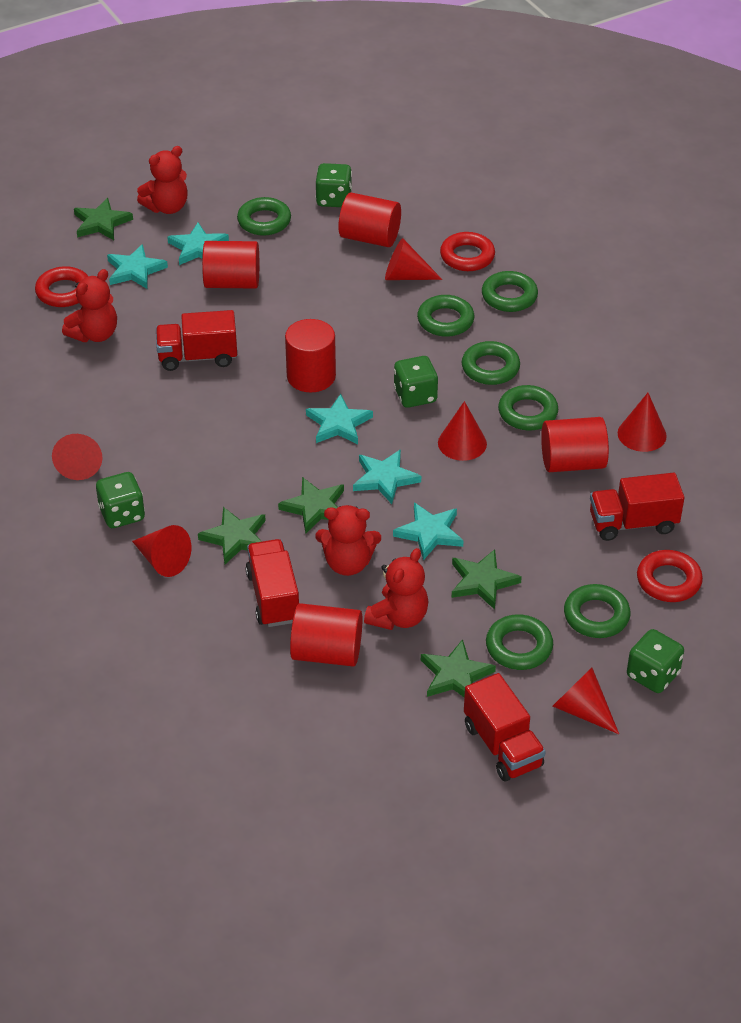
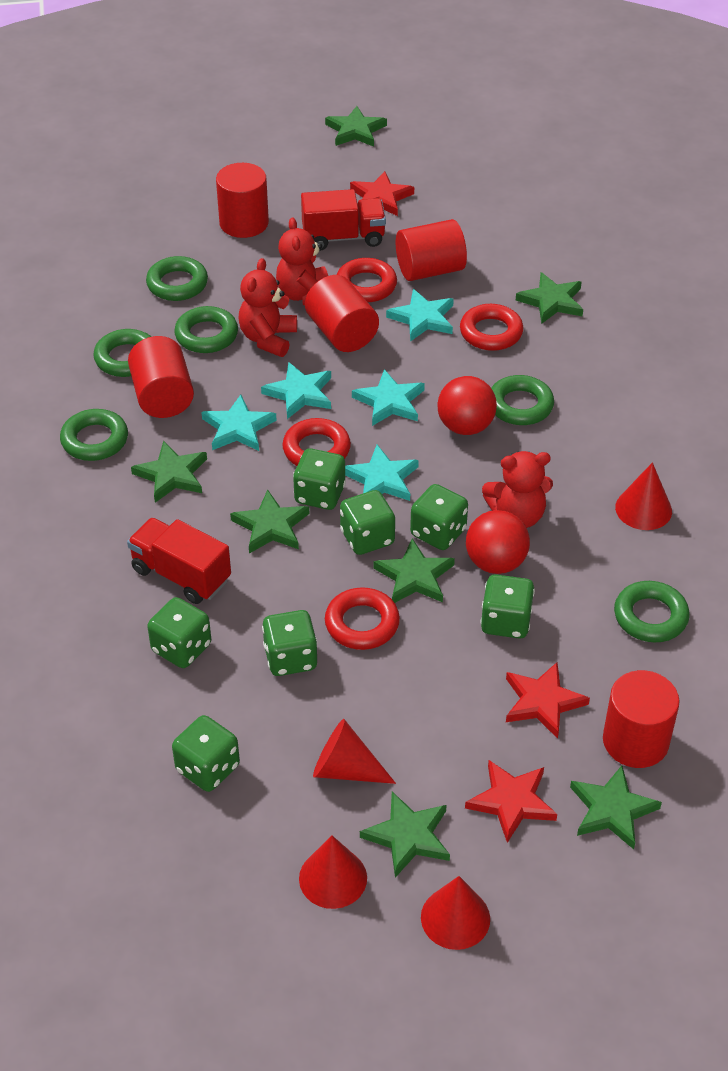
green dice: [96,472,145,528] [316,163,352,207] [394,356,438,408] [627,629,684,693] = 4 -> [147,597,211,668] [172,715,240,792] [262,610,317,676] [293,448,346,510] [340,490,395,555] [410,484,468,550] [481,574,535,639] = 7
green ring: [237,197,291,236] [417,295,474,337] [462,341,520,385] [482,271,538,312] [486,614,553,670] [498,385,558,430] [564,584,630,638] = 7 -> [60,409,128,461] [93,329,151,377] [146,256,208,301] [174,306,238,353] [491,375,554,425] [614,581,689,642] = 6
green star: [74,198,133,240] [198,507,266,564] [278,477,344,534] [421,639,496,697] [452,549,522,610] = 5 -> [131,441,207,503] [230,490,309,554] [325,106,387,147] [360,792,450,878] [373,539,455,603] [515,272,583,323] [570,765,662,849] = 7
red ball: none = 0 -> [437,376,497,435] [466,510,530,574] = 2
red cone: [52,434,103,480] [132,525,191,577] [385,238,442,280] [438,401,487,461] [552,668,619,734] [618,393,667,452] = 6 -> [299,835,367,909] [313,719,396,784] [421,876,490,950] [615,462,672,530] = 4
red ring: [35,266,88,307] [440,232,495,271] [637,550,703,602] = 3 -> [282,418,351,466] [325,587,400,650] [337,258,397,302] [460,304,523,351] = 4
red star: none = 0 -> [350,171,414,216] [465,760,557,843] [506,662,590,739] = 3
red teddy bear: [62,269,117,342] [137,146,188,214] [315,505,381,576] [364,548,428,630] = 4 -> [238,258,297,357] [276,217,328,305] [482,451,553,528] = 3
red truck: [156,310,237,371] [245,539,299,627] [464,673,546,781] [590,473,684,541] = 4 -> [127,518,231,604] [301,189,386,251] = 2

